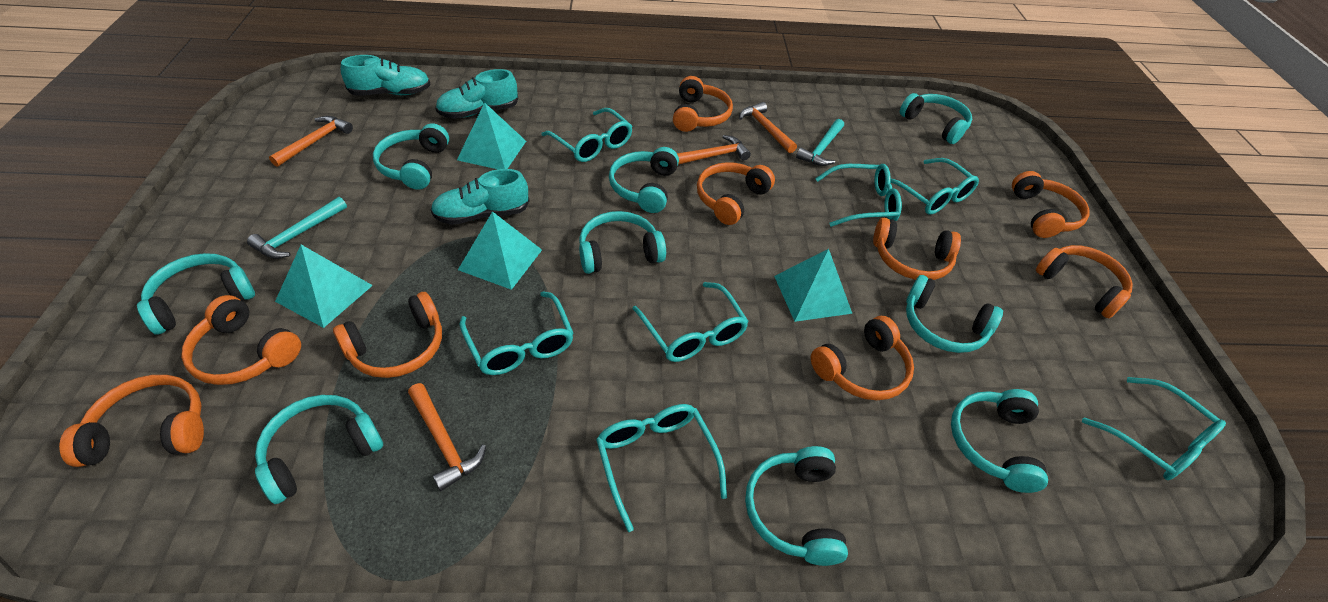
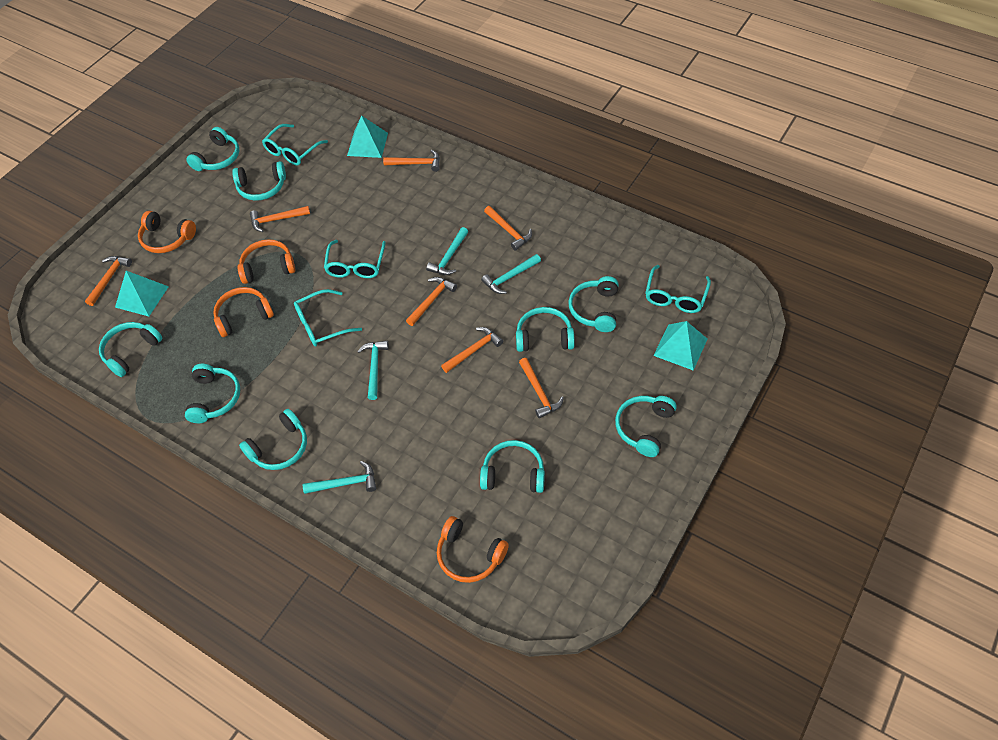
orange hammer: [269,116,353,167] [408,383,486,491] [677,135,751,165] [739,102,797,153] = 4 -> [85,256,132,306] [250,206,310,232] [383,150,440,172] [406,277,457,326] [441,327,503,373] [484,206,532,250] [519,358,564,418] = 7
orange headphones: [59,375,204,467] [181,295,301,385] [333,292,442,378] [673,76,733,132] [697,162,775,225] [811,316,914,400] [873,218,961,280] [1012,171,1089,238] [1036,245,1132,318] = 9 -> [138,211,196,253] [213,287,274,337] [238,239,295,284] [437,516,509,583] = 4
turquoise glasses: [460,291,574,375] [541,108,633,162] [596,404,727,532] [632,282,749,362] [815,164,902,227] [890,158,979,214] [1082,377,1226,480] = 7 -> [262,124,328,166] [294,289,362,346] [324,240,386,278] [645,265,711,313] = 4
turquoise hammer: [247,197,347,259] [796,119,844,166] = 2 -> [303,461,376,494] [357,341,389,400] [426,227,468,275] [481,254,541,294] = 4
turquoise pyramid: [275,245,373,328] [457,103,526,169] [458,211,542,290] [774,249,852,322] = 4 -> [115,271,169,316] [347,115,388,158] [653,321,707,371] = 3
turquoise shoe: [341,55,431,96] [431,169,529,225] [435,69,518,119] = 3 -> none = 0

